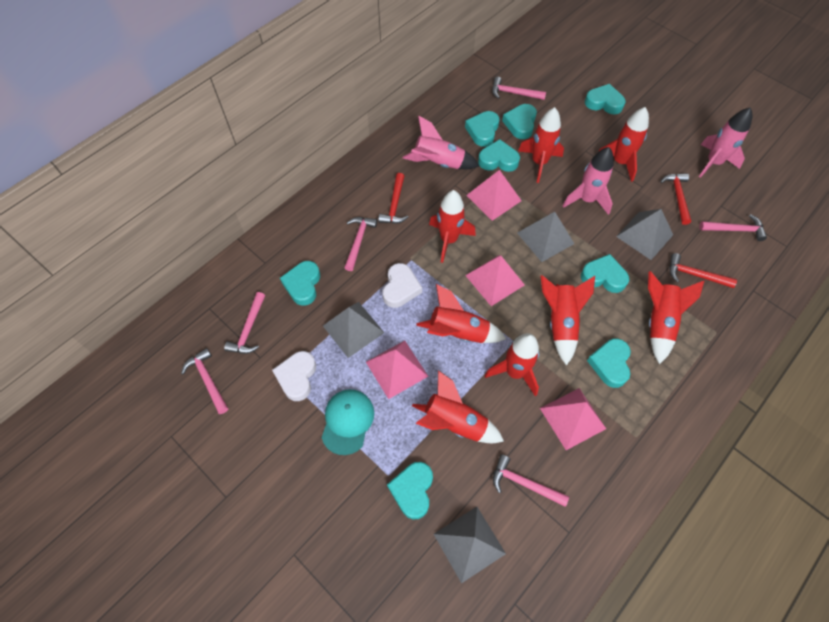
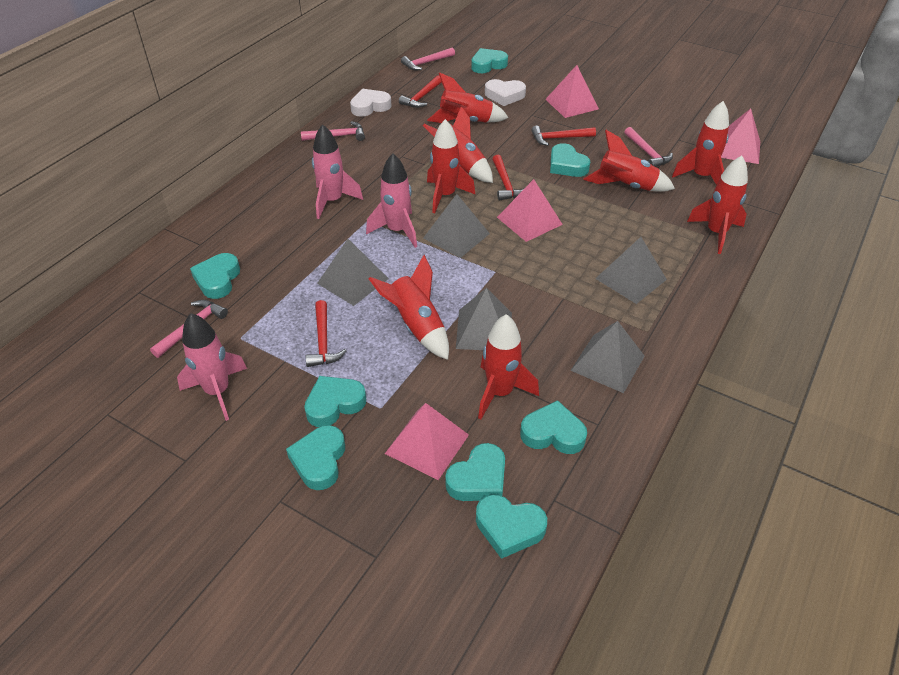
grey pyramid: [323,302,384,358] [434,507,506,583] [517,212,574,262] [616,209,673,260] = 4 -> [317,239,389,306] [423,194,490,258] [456,288,512,350] [570,321,645,393] [595,237,667,304] = 5
pink hammer: [181,348,228,414] [224,292,265,354] [344,217,377,271] [492,77,546,100] [493,454,569,507] [699,214,767,241] = 6 -> [150,300,228,358] [301,121,365,141] [401,48,455,70] [625,127,673,167] = 4
red hammer: [378,173,409,224] [660,173,691,225] [670,253,737,288] = 3 -> [305,300,346,367] [399,75,442,108] [492,155,524,201] [531,126,596,146] = 4
turquoise cap: [322,389,374,455] = 1 -> none = 0

